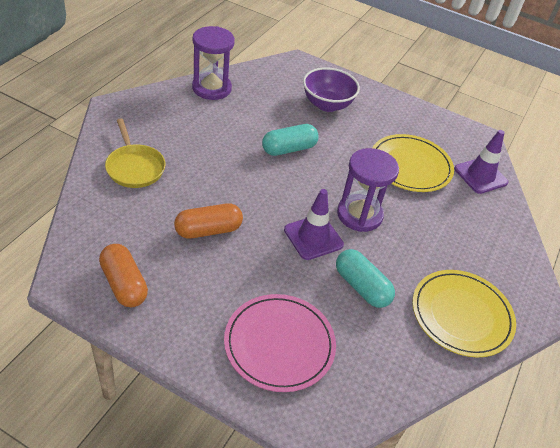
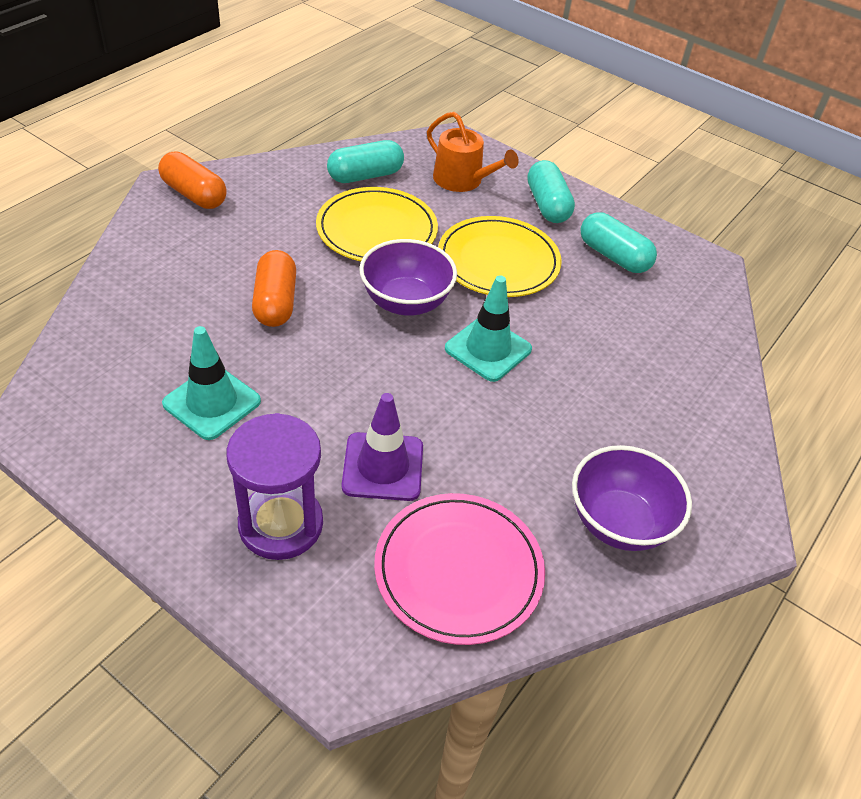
orange watering can: none = 0 -> [427,112,519,192] = 1
purple bowl: [303,67,360,112] = 1 -> [359,239,457,316] [572,445,692,551] = 2
purple hourglass: [192,26,235,100] [337,148,399,232] = 2 -> [226,413,323,560] = 1
purple traffic cone: [284,189,344,260] [454,130,508,194] = 2 -> [342,393,423,501] = 1
turquoise capsule: [262,124,318,156] [336,249,395,308] = 2 -> [327,140,404,183] [527,160,575,223] [581,212,657,273] = 3
turquoise traffic cone: none = 0 -> [162,326,261,440] [445,275,532,382] = 2
yellow pan: [105,119,165,188] = 1 -> none = 0

